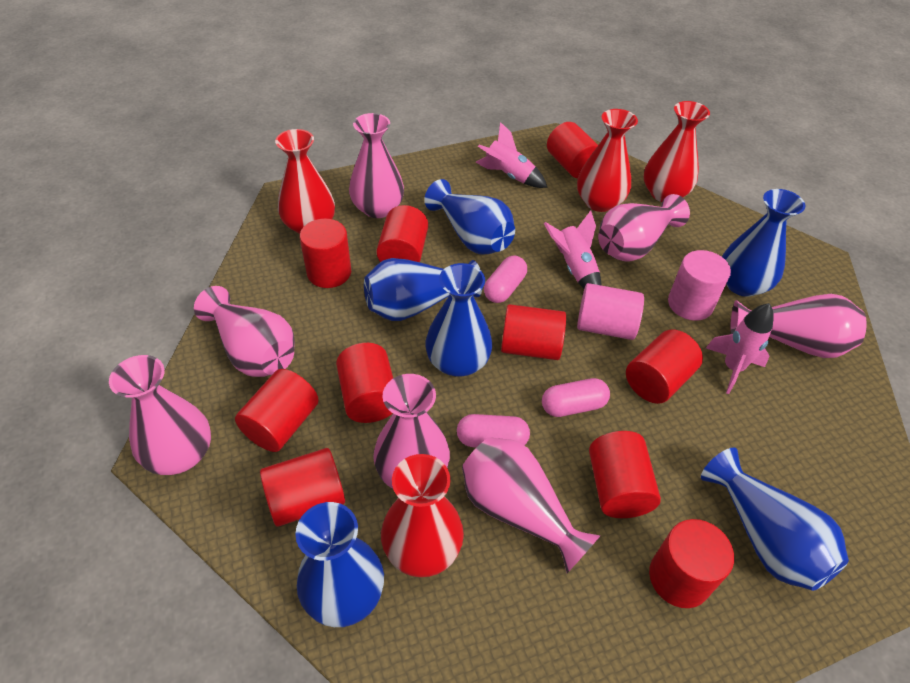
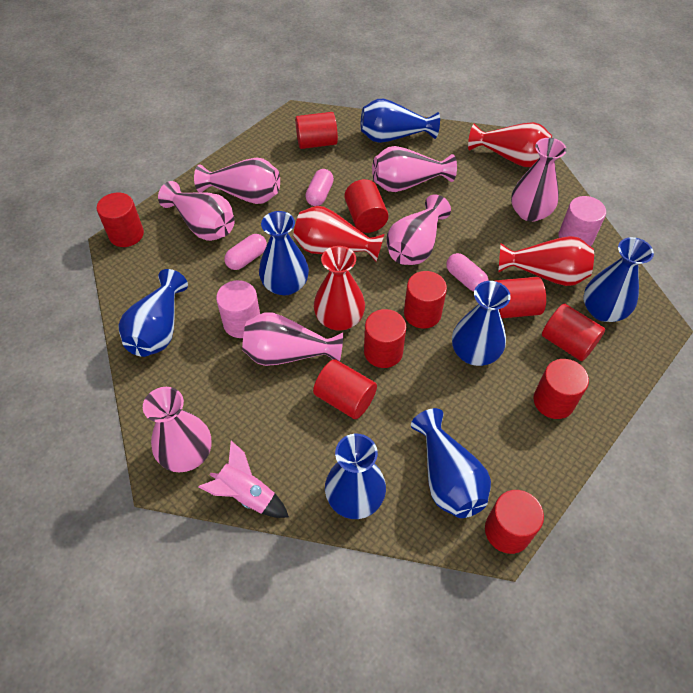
blue vase: [295,502,384,627] [364,258,482,321] [424,179,515,255] [426,263,492,377] [701,447,849,591] [722,189,805,297] = 6 -> [119,269,188,357] [259,211,309,296] [325,434,386,519] [360,99,440,143] [411,408,491,518] [452,281,511,366] [583,237,654,322] = 7
pink rocket: [476,122,548,188] [544,211,602,289] [706,303,774,394] = 3 -> [199,441,289,518] = 1

